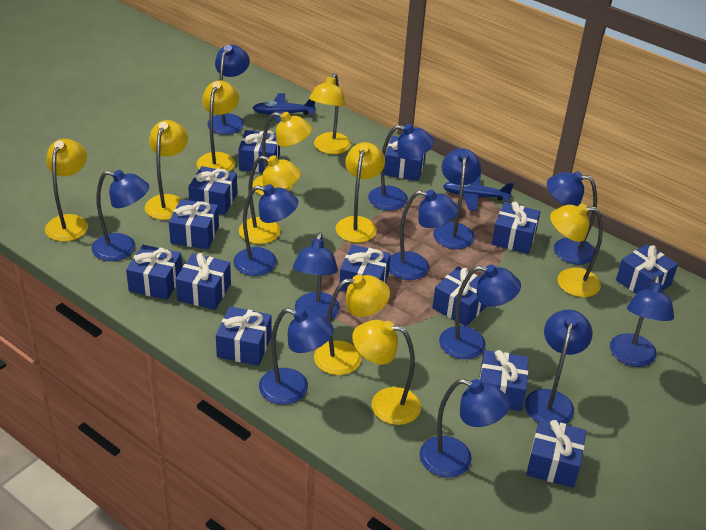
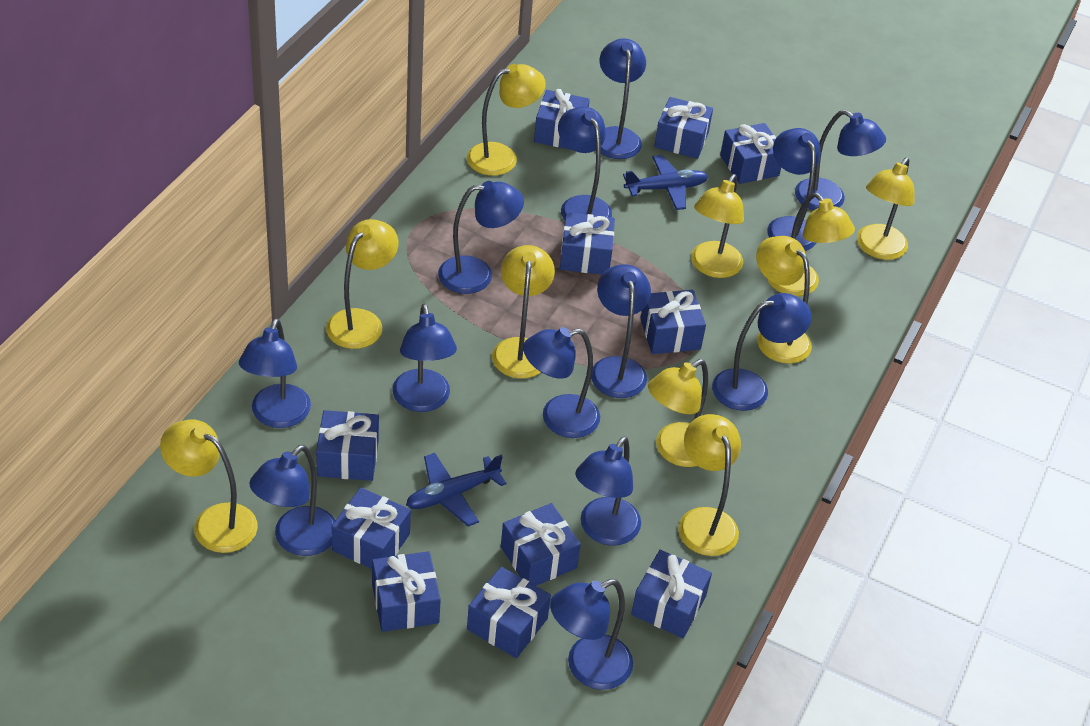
blue gift: [126,245,182,300] [169,199,219,249] [176,253,231,310] [188,166,237,215] [216,306,272,366] [238,130,280,172] [340,245,391,292] [384,136,426,181] [432,266,487,326] [479,350,528,411] [492,202,540,254] [526,418,587,488] [616,244,678,294] = 13 -> [316,410,379,481] [332,487,411,569] [372,551,441,632] [467,567,551,658] [501,503,581,586] [534,89,590,150] [560,212,615,274] [631,550,712,638] [640,290,706,354] [654,97,713,159] [720,123,781,184] = 11

